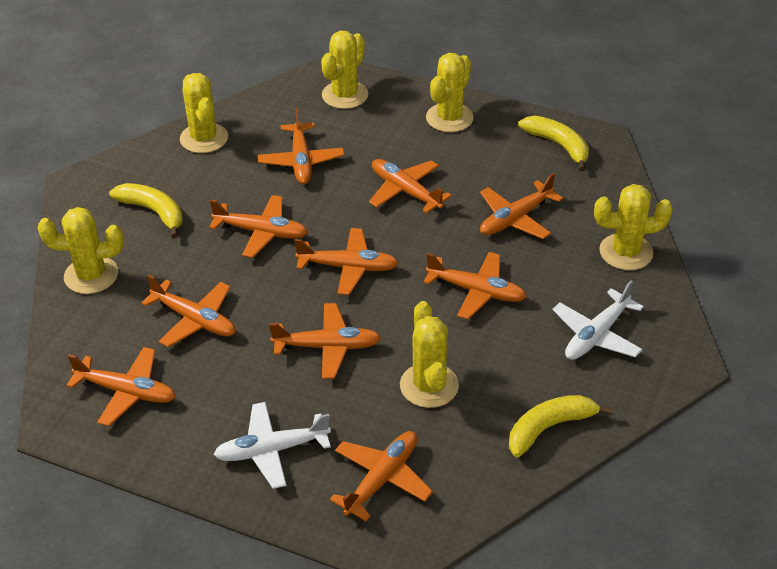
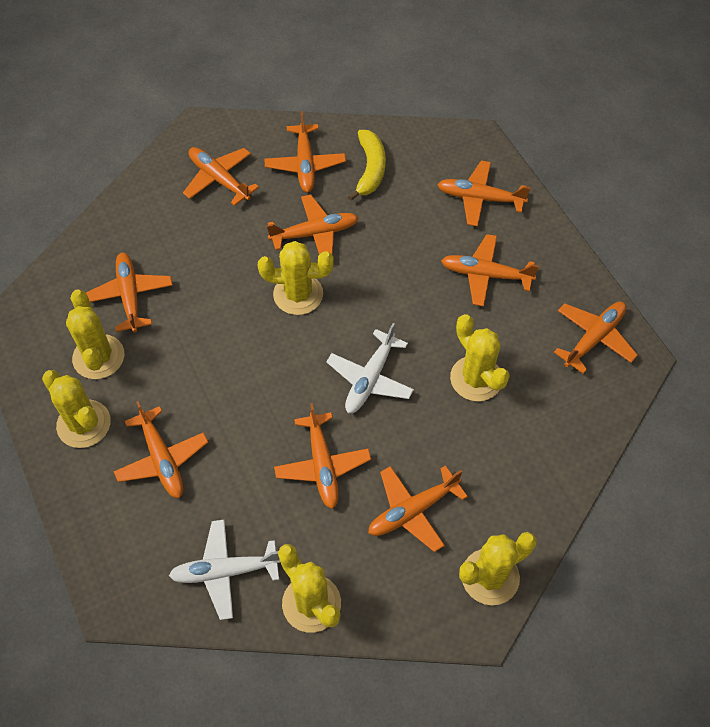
yellow banana: [109,183,183,238] [509,395,613,458] [518,116,589,171] = 3 -> [348,130,386,201] = 1

